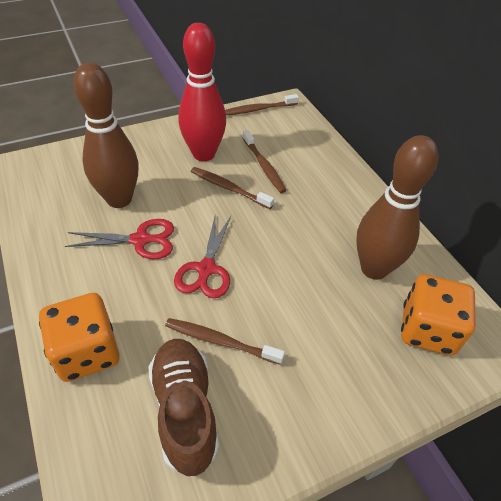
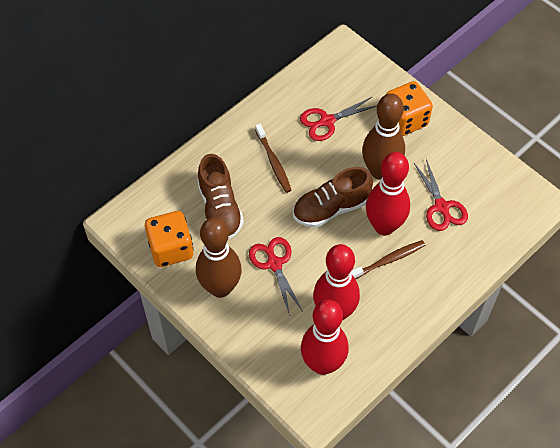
brown shoe: [148,339,219,476] = 1 -> [198,154,244,240] [293,167,373,228] = 2
brown toothbrush: [165,318,285,365] [191,167,274,209] [225,94,299,115] [243,130,287,193] = 4 -> [255,124,292,193] [351,240,425,279] = 2
red bowling pin: [178,23,226,161] = 1 -> [301,299,349,375] [313,244,360,320] [366,152,410,236] = 3
red scissors: [65,219,174,259] [174,216,231,298] = 2 -> [249,237,303,316] [300,97,377,141] [414,159,468,231] = 3

